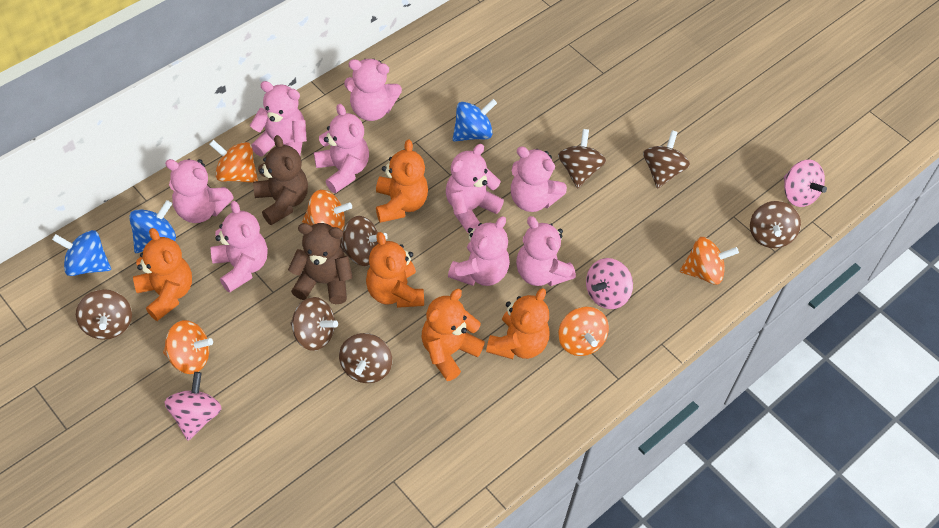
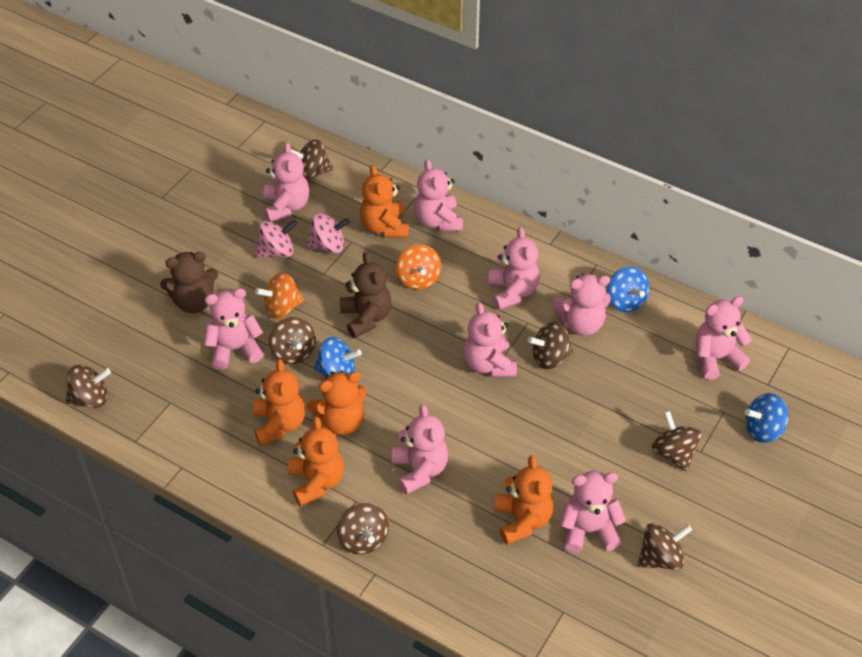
orange spinning top: [163,320,213,374] [209,140,258,183] [302,190,352,231] [559,307,609,356] [680,237,739,285] = 5 -> [255,272,304,319] [396,244,441,290] = 2
pink spinning top: [165,372,222,441] [586,258,633,309] [784,160,827,207] = 3 -> [255,219,297,258] [306,213,351,254] = 2

